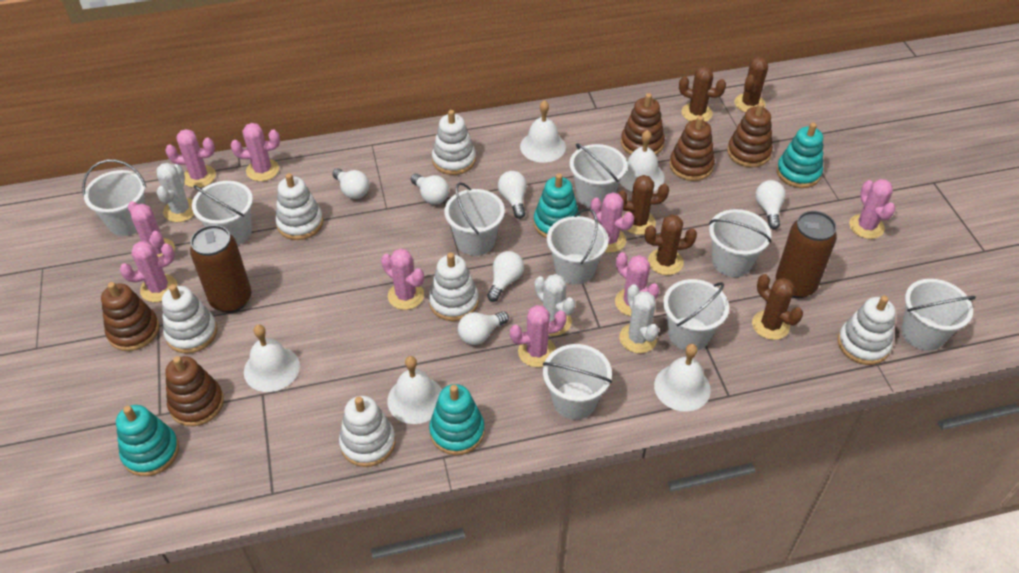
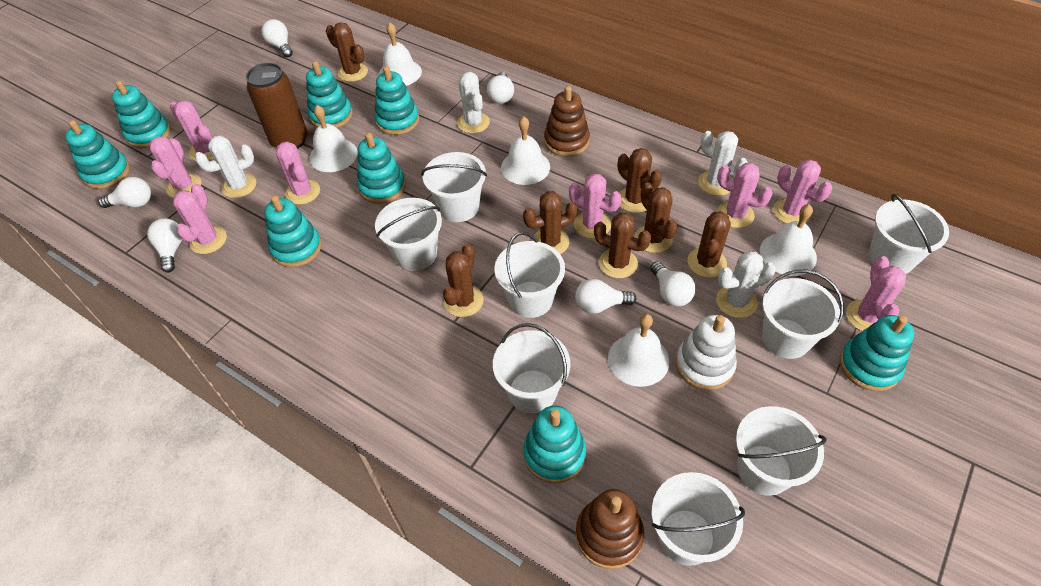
brown cactus: [618,175,669,235] [645,215,697,275] [679,66,726,122] [735,57,768,113] [752,274,803,340] = 5 -> [326,22,368,82] [443,243,484,317] [523,191,578,254] [594,212,651,278] [618,148,662,213] [635,182,678,253] [687,211,731,278] = 7
brown can: [190,225,252,313] [776,211,837,298] = 2 -> [246,63,308,149] = 1
brown stacking toy: [101,282,159,351] [165,356,224,426] [621,93,665,155] [669,116,715,181] [727,102,773,167] = 5 -> [544,86,590,157] [576,489,644,569] = 2
pink cactus: [120,241,177,302] [128,201,175,257] [165,129,216,188] [231,123,280,181] [381,248,424,310] [510,305,567,367] [591,192,634,253] [615,252,660,316] [849,179,895,239] = 9 -> [149,136,201,198] [170,100,213,161] [173,184,227,254] [276,141,320,205] [569,173,622,239] [717,163,773,228] [773,159,832,224] [846,256,906,331] = 8
turquoise stacking toy: [116,405,179,476] [429,384,485,455] [534,173,580,238] [776,123,823,188] = 4 -> [65,120,130,189] [112,80,171,148] [264,195,322,267] [306,61,353,128] [357,133,406,204] [374,66,419,135] [523,406,586,483] [840,315,914,391] = 8
white bucket: [82,160,146,236] [192,181,253,246] [444,182,505,256] [543,344,612,420] [547,208,609,285] [570,143,627,208] [663,279,729,351] [709,209,771,277] [901,279,976,351] = 9 -> [375,198,442,271] [421,152,487,222] [493,323,570,413] [494,232,565,318] [652,472,745,566] [736,406,827,496] [762,270,844,359] [869,194,949,274] = 8
white cactus: [157,163,194,222] [534,274,575,336] [619,284,659,353] = 3 -> [195,135,256,198] [457,72,490,134] [698,131,748,196] [716,251,776,318] = 4
white stacking toy: [162,284,217,354] [275,173,323,240] [339,396,396,467] [429,253,479,321] [432,110,476,175] [838,296,895,365] = 6 -> [676,315,737,390] = 1

